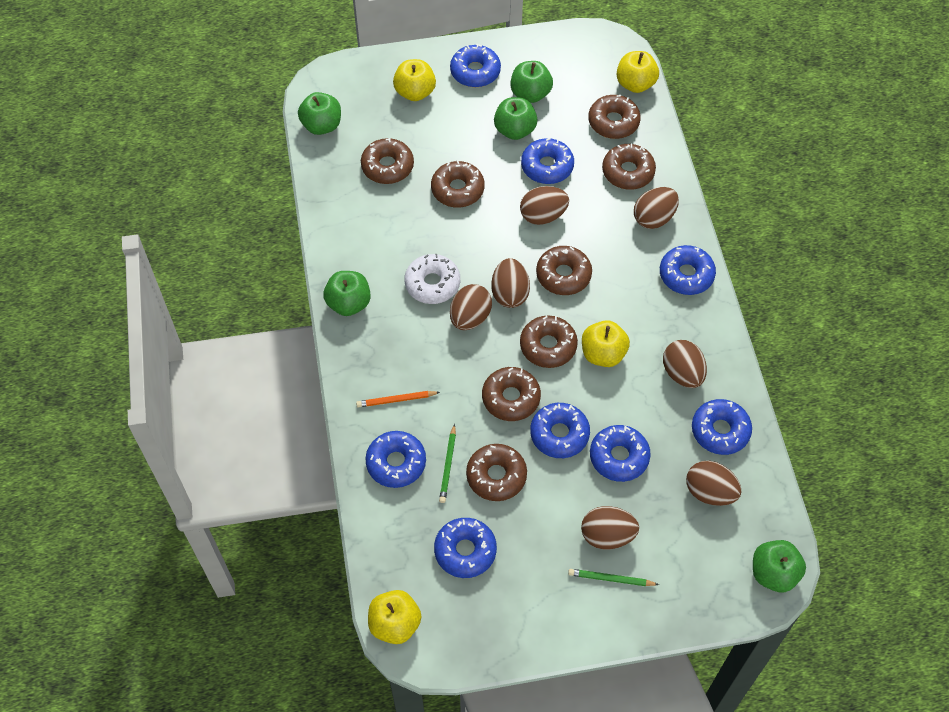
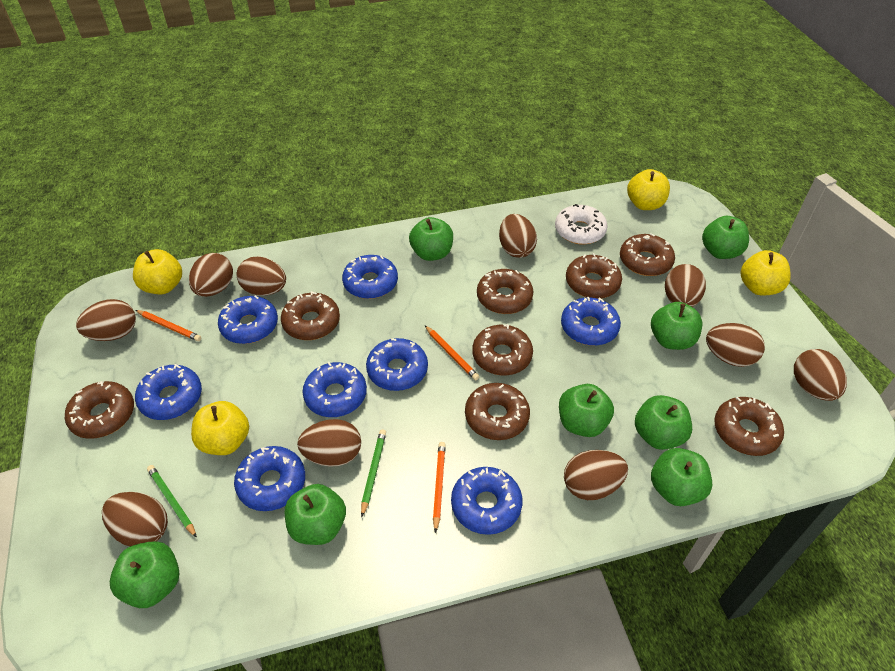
brown egg: [450,284,492,330] [491,258,530,308] [520,186,569,225] [581,506,639,549] [634,187,679,229] [663,340,707,388] [686,461,742,506] = 7 -> [76,299,136,341] [102,492,168,546] [189,253,233,297] [237,257,286,296] [297,419,361,467] [499,214,537,258] [564,450,628,500] [665,264,706,307] [706,323,765,367] [794,349,847,401] = 10
green apple: [298,92,341,135] [323,271,371,316] [494,97,538,140] [510,61,553,103] [753,540,806,592] = 5 -> [110,541,179,608] [285,484,346,545] [409,217,453,261] [559,384,614,437] [635,395,692,450] [651,302,702,350] [651,448,712,506] [702,216,749,259] = 8
orange pencil: [356,391,440,408] = 1 -> [135,310,201,341] [425,325,479,380] [433,442,446,533] = 3

